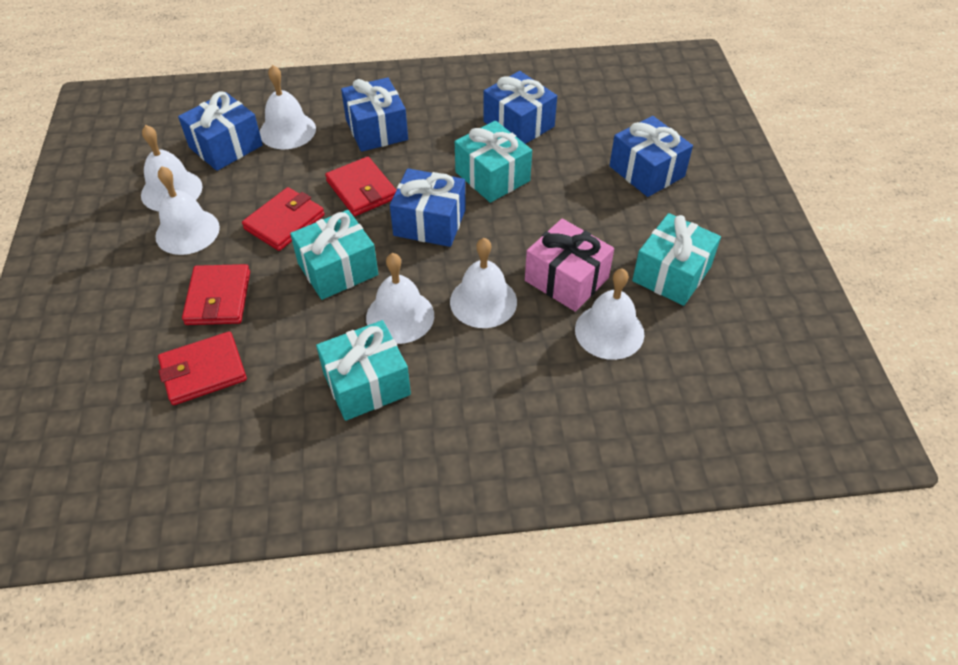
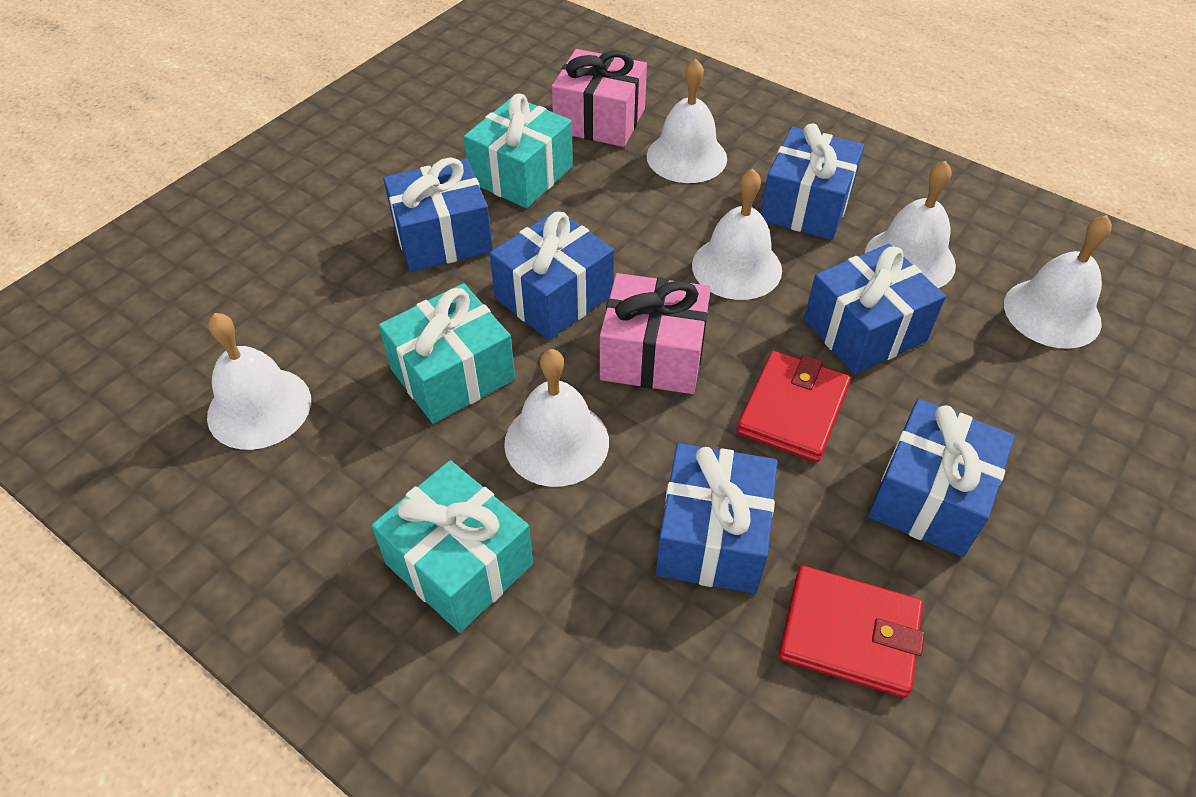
blue gift: [178,91,263,171] [341,77,408,152] [390,168,466,247] [483,71,557,144] [609,116,693,197] = 5 -> [383,157,493,272] [490,210,614,340] [656,443,777,594] [761,123,864,240] [804,244,946,374] [868,399,1015,557] = 6
pink gift: [525,219,614,312] = 1 -> [552,49,647,147] [600,273,711,394] = 2
red wallet: [158,331,247,405] [182,264,250,325] [242,187,325,251] [325,157,396,216] = 4 -> [737,351,851,462] [779,566,924,698] = 2
turquoise gift: [290,210,378,300] [316,320,411,421] [455,121,532,203] [632,213,721,306] = 4 -> [371,460,533,633] [379,283,515,424] [464,93,573,208] = 3

